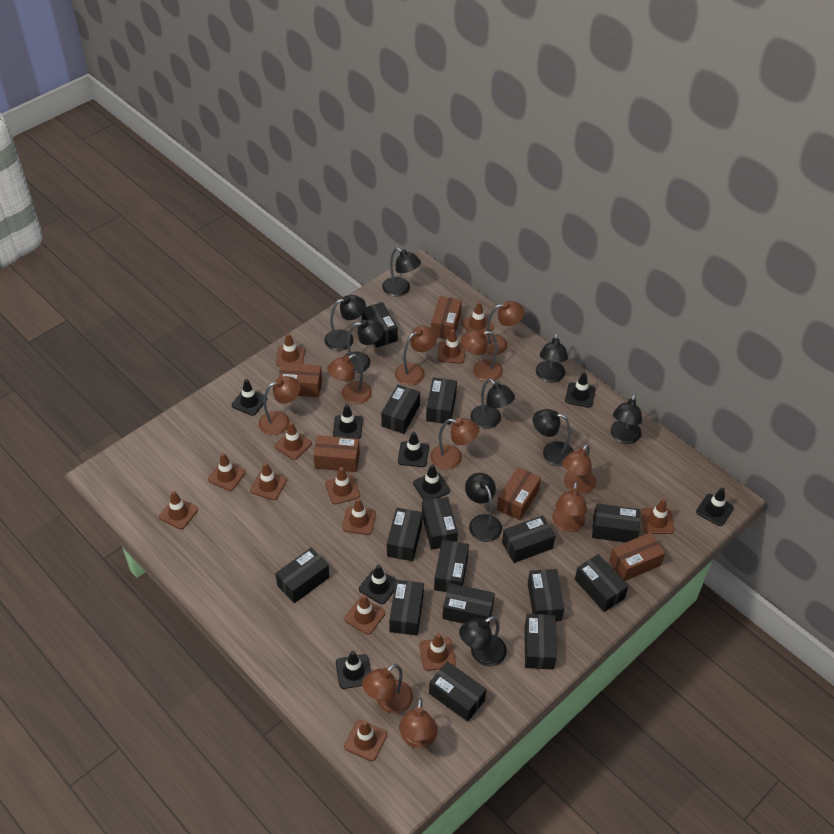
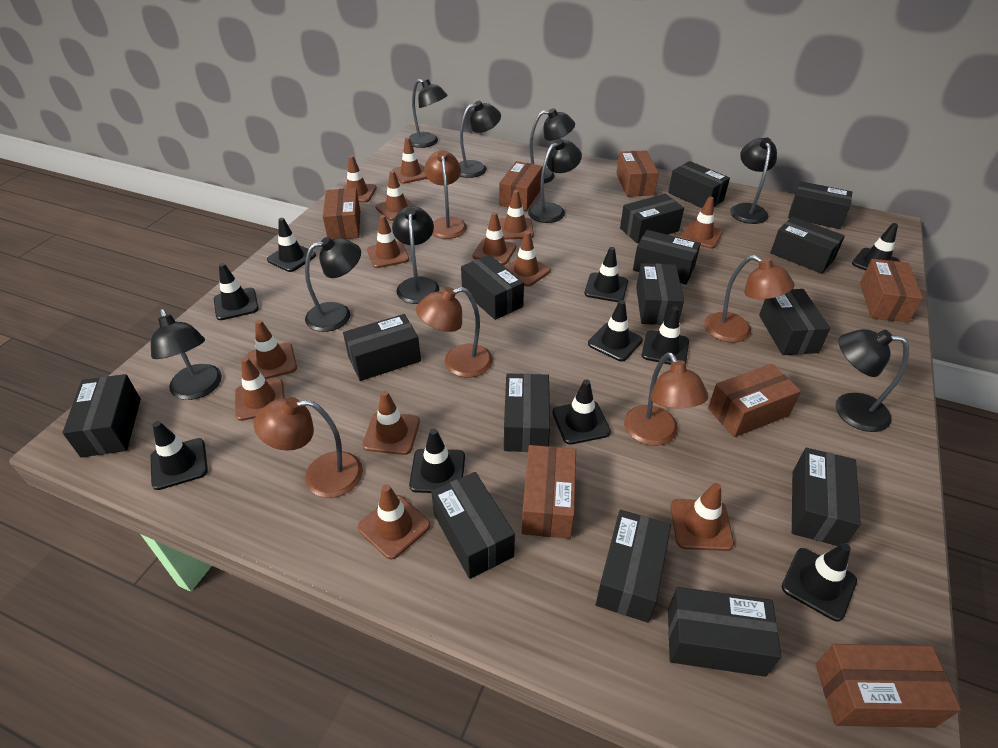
black traffic cone: [232,379,267,416] [333,404,363,439] [336,651,371,689] [359,565,396,604] [398,431,429,467] [413,464,450,501] [565,372,596,408] [696,488,734,526] = 8 -> [150,421,208,490] [214,263,259,320] [267,218,316,272] [409,428,465,493] [552,380,611,444] [584,247,628,302] [588,300,643,361] [642,306,689,365] [782,543,857,621] [852,223,900,271] = 10
brown box: [278,363,322,397] [314,435,360,472] [431,296,462,339] [497,467,541,521] [609,532,665,581] = 5 -> [323,188,360,240] [499,161,543,211] [522,445,576,539] [616,150,659,197] [708,364,801,437] [815,644,961,728] [860,259,923,323] = 7
brown lamp: [259,376,301,435] [327,354,372,404] [362,664,413,714] [395,326,437,385] [399,698,438,748] [430,418,479,470] [461,330,503,381] [485,301,524,355] [552,482,587,532] [562,444,596,494] = 10 -> [254,397,363,498] [416,287,493,378] [424,150,467,239] [624,352,708,446] [704,255,795,343] = 5

